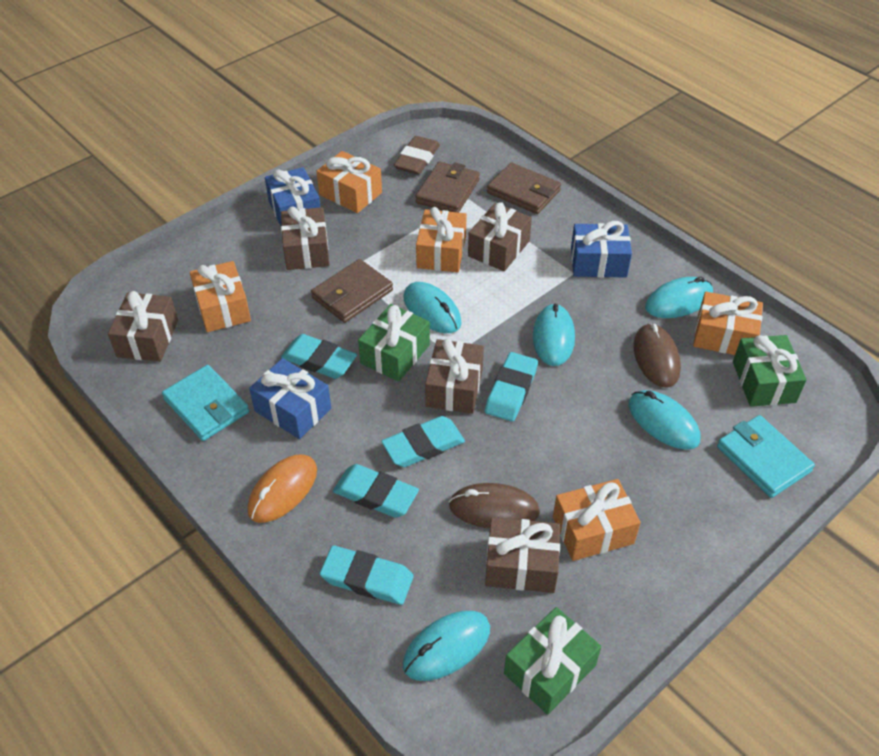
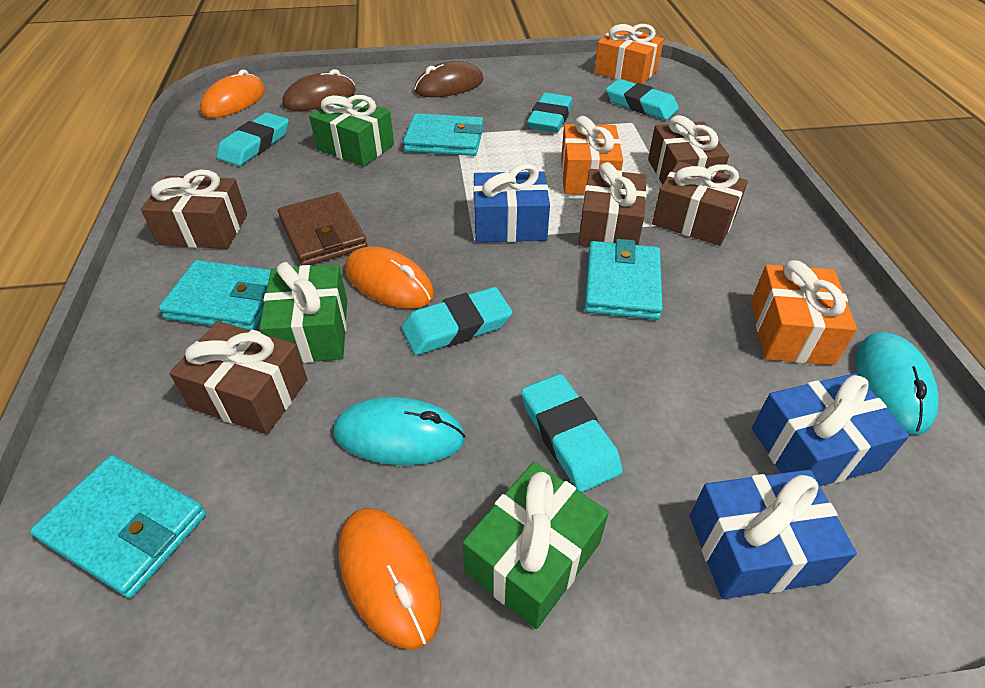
brown eraser: [394,136,440,175] = 1 -> none = 0
brown wallet: [311,259,393,323] [415,162,480,213] [487,163,561,214] = 3 -> [278,192,368,265] = 1
orange gift: [190,261,251,332] [316,151,382,213] [416,207,467,272] [553,479,641,561] [693,292,763,355] = 5 -> [561,116,623,195] [594,24,664,84] [751,260,857,365] = 3
orange mouse: [247,454,317,523] = 1 -> [200,69,266,118] [339,508,442,650] [345,247,434,309] = 3
turquoise mouse: [403,282,462,333] [403,611,490,681] [533,303,575,366] [628,390,700,449] [645,277,713,318] = 5 -> [334,397,465,465] [855,332,939,434] = 2
turquoise wallet: [162,365,249,441] [717,415,815,498] = 2 -> [30,455,206,598] [159,260,271,330] [403,113,484,156] [584,239,663,320] = 4

